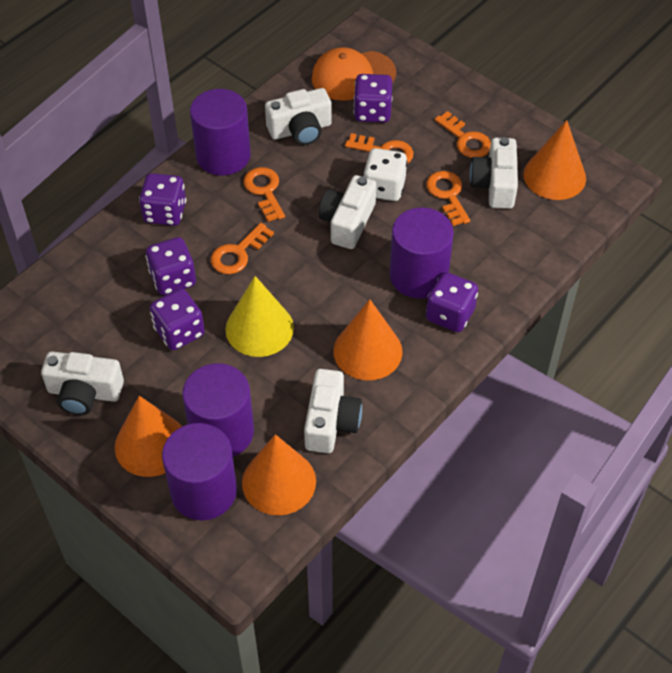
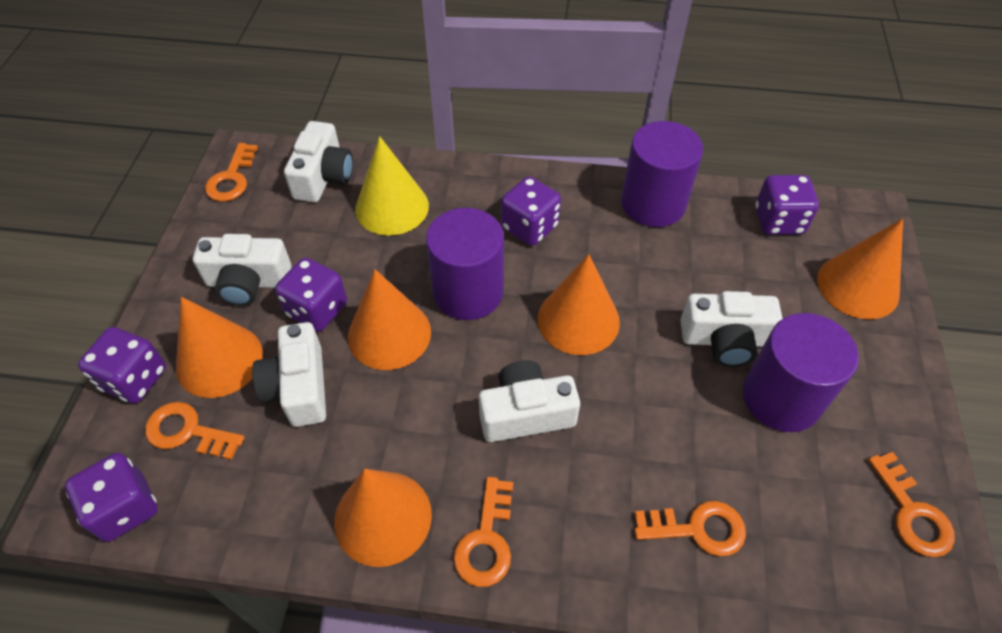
orange cap: [312,47,396,101] = 1 -> none = 0
orange cone: [114,396,182,477] [242,434,316,516] [333,299,403,380] [523,120,586,200] = 4 -> [176,297,263,398] [334,469,432,567] [348,269,431,370] [538,254,620,355] [817,219,903,319] = 5
purple cylinder: [162,423,237,520] [182,363,254,457] [190,89,251,175] [390,207,454,298] = 4 -> [426,208,504,320] [621,121,703,227] [743,313,859,432] = 3
white dice: [363,148,407,201] = 1 -> none = 0

